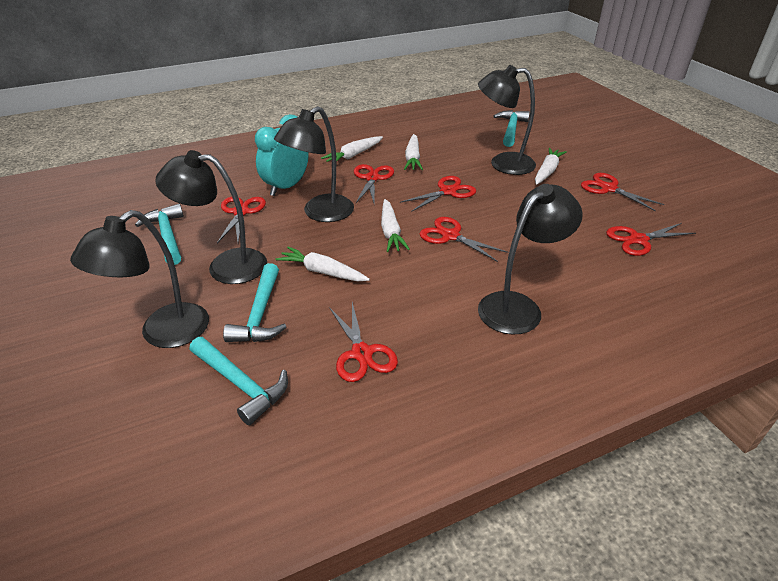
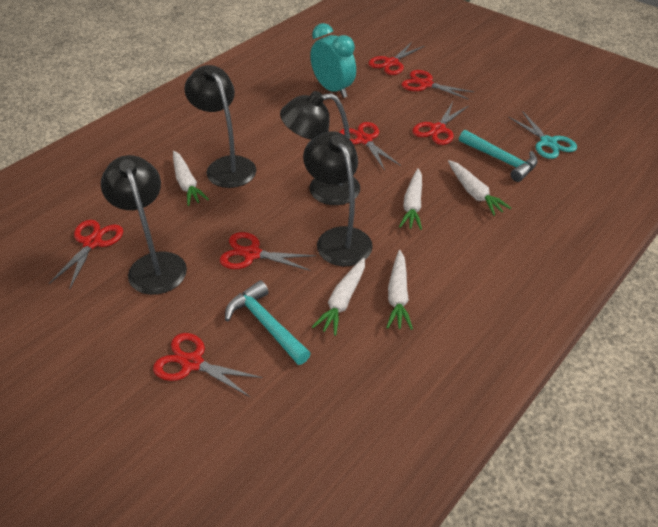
black lamp: [70,210,209,348] [155,150,267,284] [274,106,354,222] [478,65,536,175] [478,184,583,335] = 5 -> [101,155,187,295] [184,65,256,188] [280,91,360,205] [303,132,373,266] = 4
turquoise hammer: [135,204,184,265] [190,337,288,425] [223,263,286,342] [494,110,530,147] = 4 -> [225,280,311,365] [459,130,538,182] = 2
turquoise scissors: none = 0 -> [509,112,577,159] = 1

